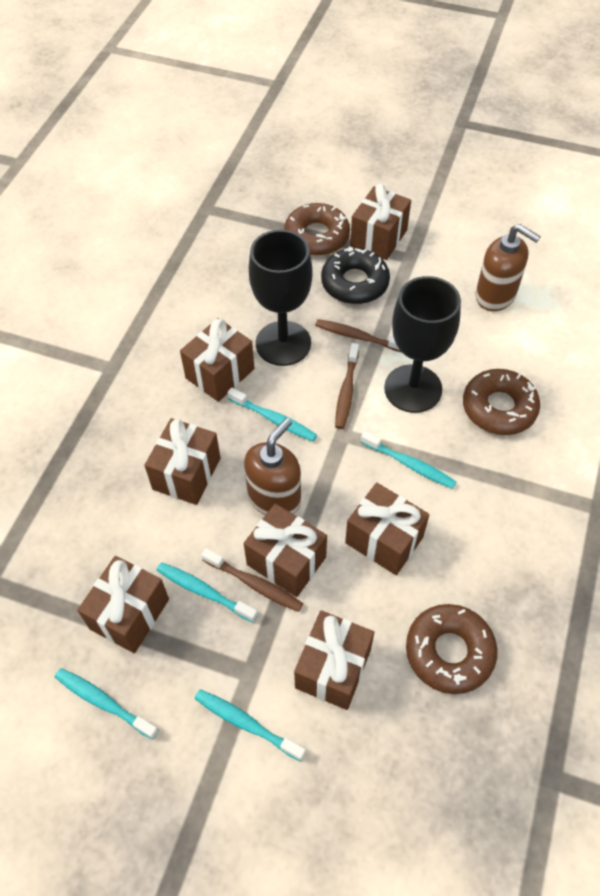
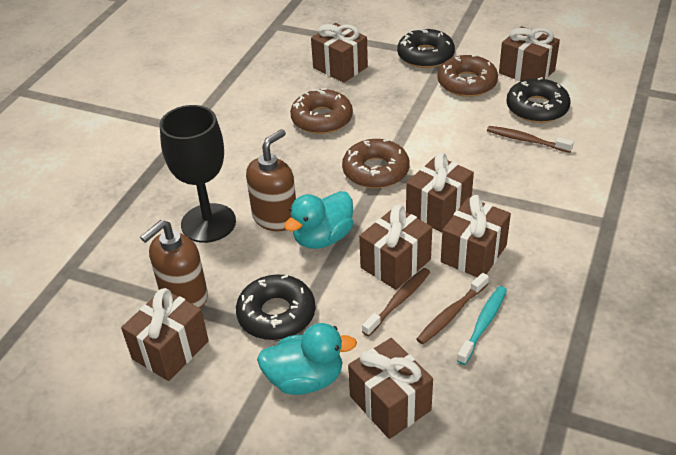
black donut: [321,246,390,304] = 1 -> [236,275,316,340] [397,28,455,68] [506,77,571,123] = 3
black goblet: [249,230,313,366] [384,276,461,413] = 2 -> [160,105,236,243] = 1
turquoise duck: none = 0 -> [257,323,357,395] [284,191,353,249] = 2
turquoise toothbrush: [55,668,159,740] [157,562,258,623] [194,689,306,761] [227,388,317,441] [361,431,456,489] = 5 -> [457,286,507,365] = 1

